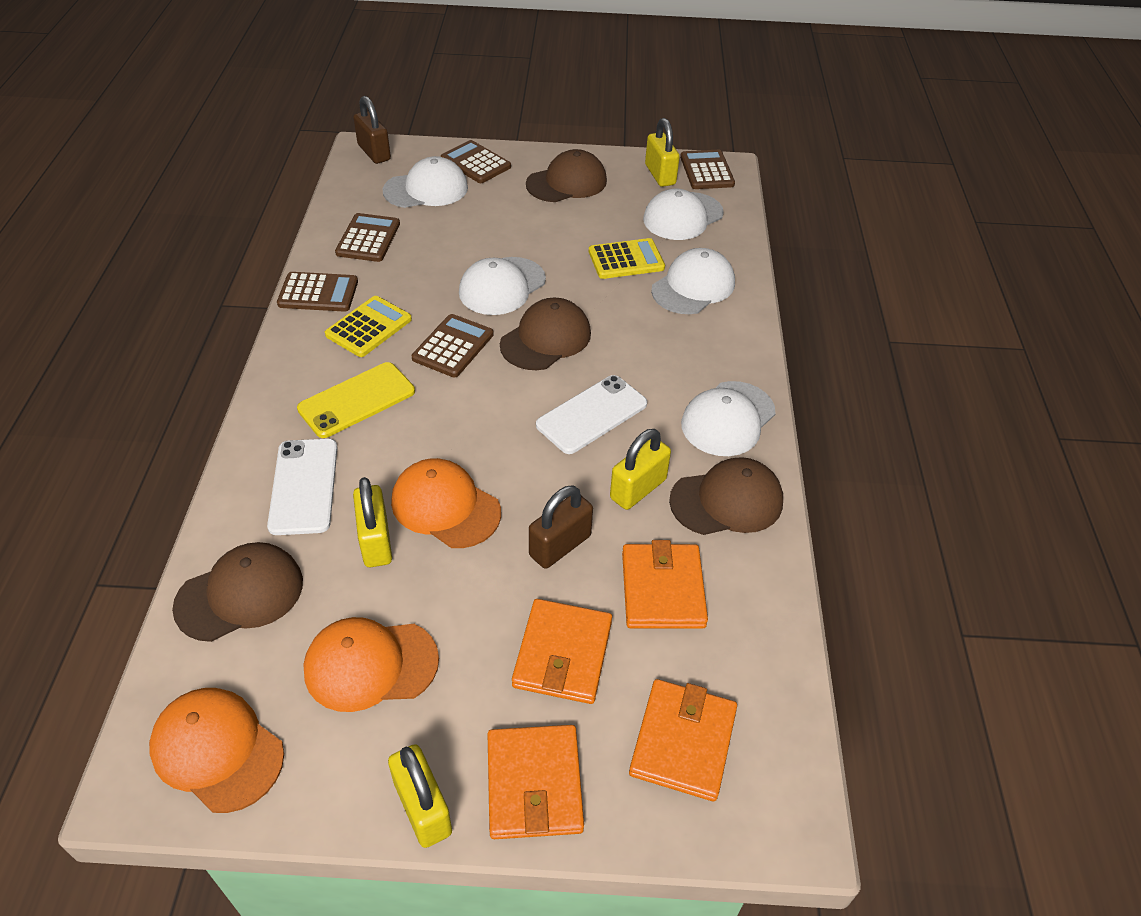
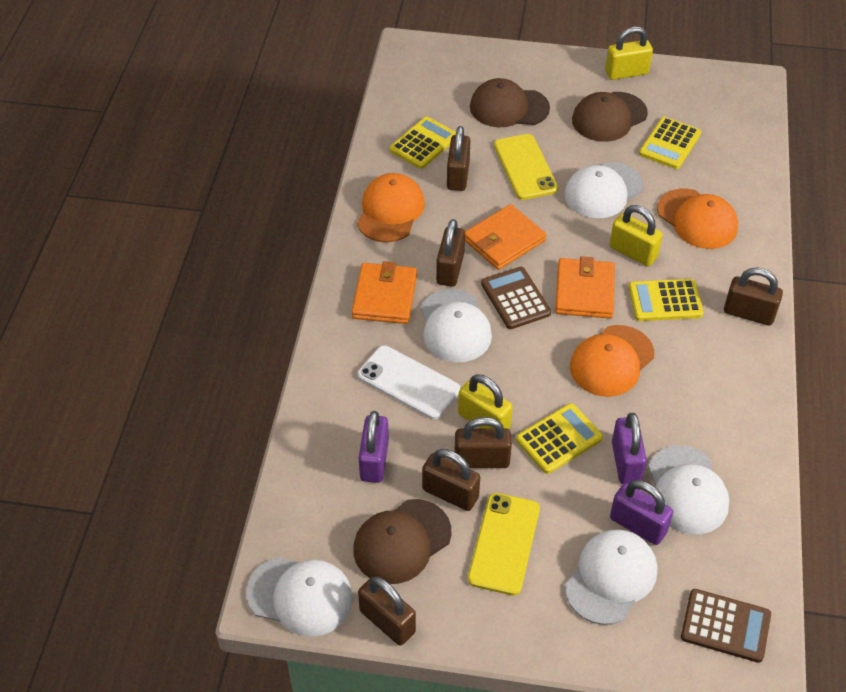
brown calculator: [277,272,358,312] [335,213,400,262] [412,314,494,377] [441,140,511,183] [680,150,735,189] = 5 -> [481,267,551,329] [681,589,771,663] = 2
brown cap: [172,542,303,642] [500,298,591,370] [526,149,607,202] [669,457,783,535] = 4 -> [353,499,452,584] [470,78,550,127] [572,92,648,142] = 3
brown padlock: [353,96,391,164] [529,486,593,569] = 2 -> [358,577,416,646] [422,449,480,511] [436,219,465,287] [447,126,470,191] [454,417,512,468] [724,267,783,326] = 6
orange wallet: [488,725,584,839] [512,599,612,704] [622,540,708,629] [629,679,737,801] = 4 -> [352,261,417,324] [465,204,546,270] [555,256,615,318] = 3
purple padlock: none = 0 -> [359,411,389,483] [610,480,673,545] [612,413,647,484] = 3
white phone: [267,439,337,535] [536,375,647,454] = 2 -> [358,345,460,419] = 1
yellow calculator: [325,296,412,357] [589,238,665,279] = 2 -> [389,117,456,169] [516,403,603,474] [629,279,703,321] [639,117,701,169] = 4
yellow padlock: [353,477,392,567] [388,744,452,848] [610,429,671,510] [645,118,680,187] = 4 -> [458,374,513,429] [605,27,653,80] [610,205,663,266] = 3
yellow phone: [297,362,415,438] = 1 -> [468,493,540,596] [494,134,558,200] = 2

